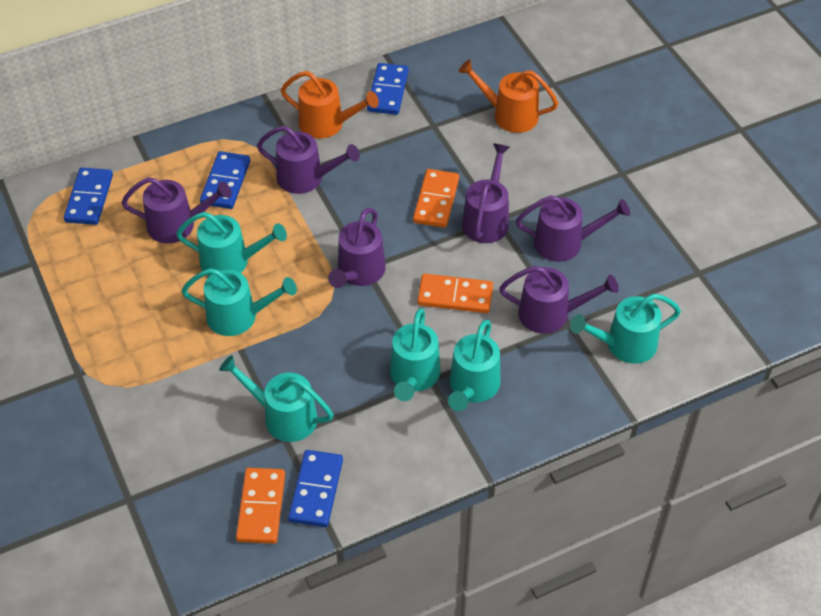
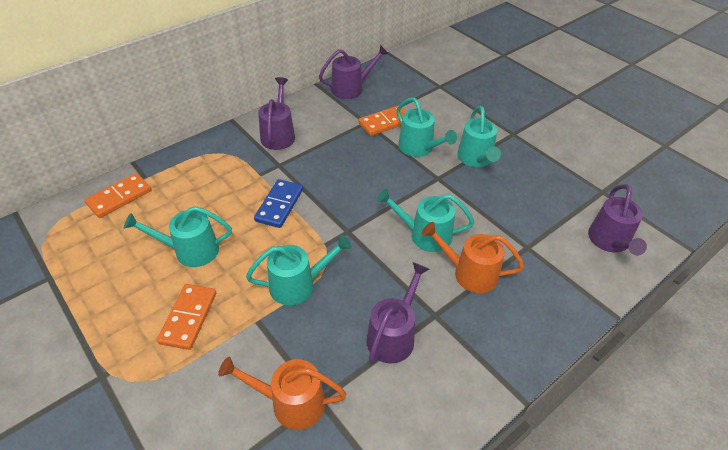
blue domino: [64,168,113,225] [200,151,250,209] [288,450,343,527] [367,63,409,115] = 4 -> [254,179,303,228] = 1
purple watering can: [122,177,232,244] [257,126,360,194] [328,208,386,288] [462,143,510,243] [499,266,619,334] [516,195,630,262] = 6 -> [258,77,295,150] [319,45,389,99] [366,262,429,363] [588,184,647,255] = 4
turquoise watering can: [176,212,287,277] [182,268,297,336] [219,355,333,442] [390,308,441,401] [448,320,501,411] [570,294,681,364] = 6 -> [124,206,232,267] [246,235,352,305] [377,189,474,252] [397,97,457,157] [457,106,501,167] = 5

